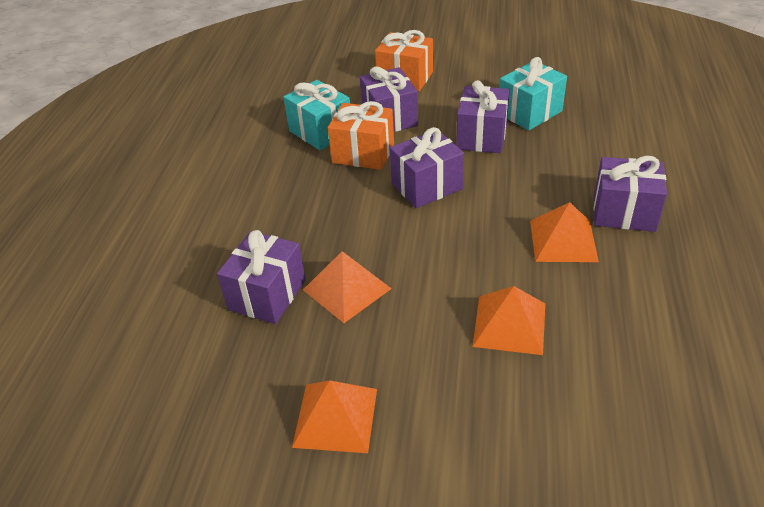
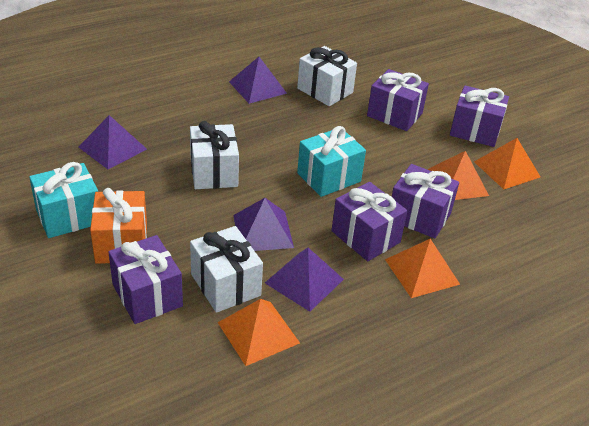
orange gift: [328,101,394,170] [375,30,433,91] = 2 -> [90,188,147,264] = 1
purple pyramid: none = 0 -> [79,115,147,169] [229,57,287,104] [233,198,294,251] [265,248,344,311] = 4
white gift: none = 0 -> [190,121,239,189] [190,226,263,313] [297,46,357,106] = 3

